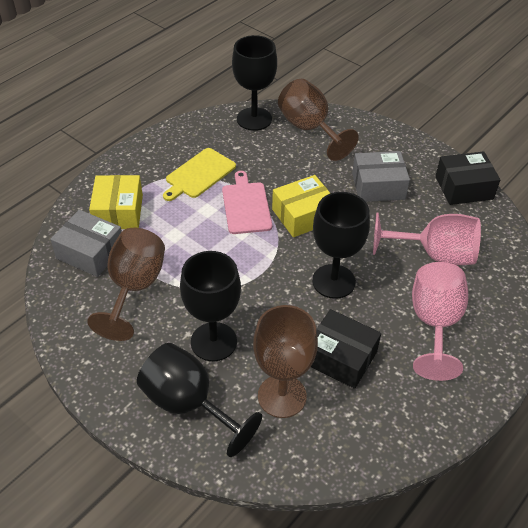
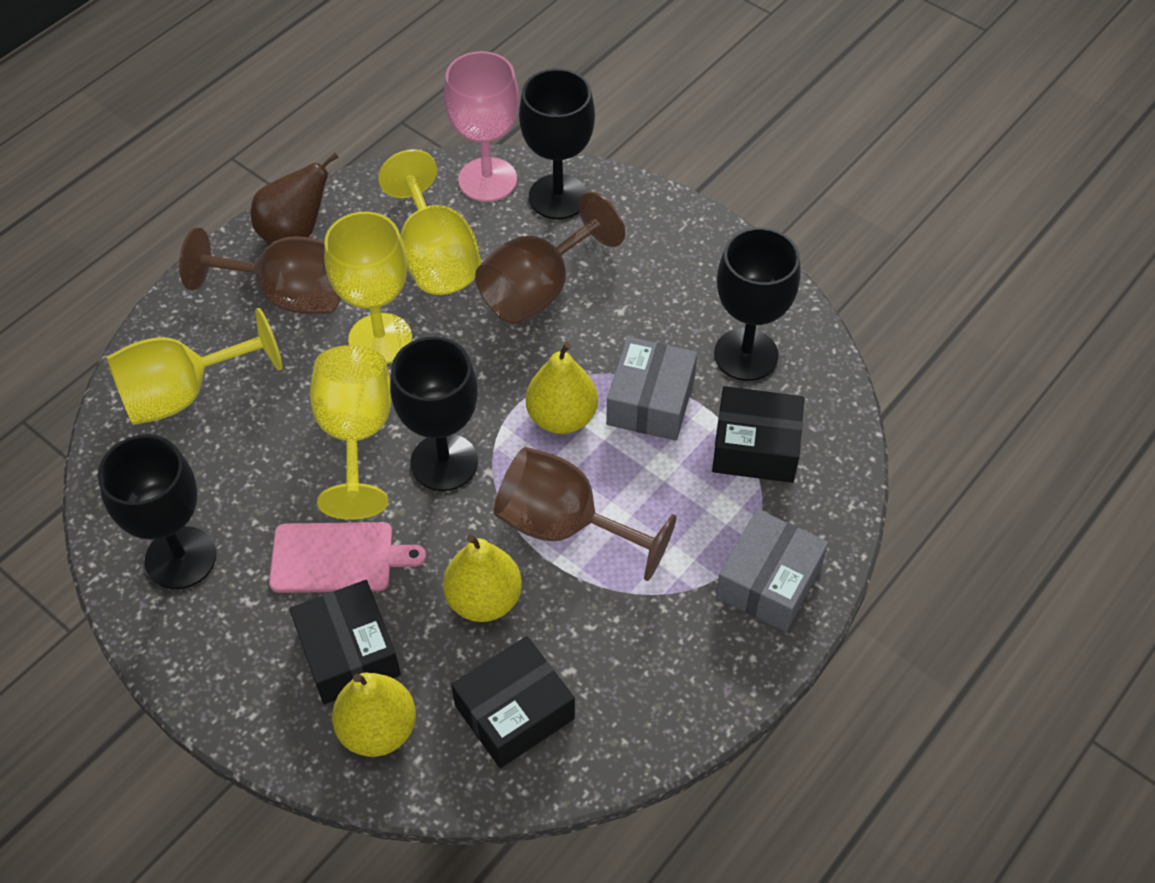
black box: [311,309,381,389] [435,151,500,205] = 2 -> [289,580,401,704] [451,636,575,768] [712,386,805,483] = 3
brown pear: none = 0 -> [251,153,339,244] = 1
pink goblet: [373,212,481,265] [412,262,468,381] = 2 -> [444,51,519,202] = 1
yellow box: [89,175,143,229] [272,175,330,237] = 2 -> none = 0
yellow cutting board: [163,148,236,201] = 1 -> none = 0
yellow goblet: none = 0 -> [106,308,282,425] [310,345,392,520] [324,212,412,364] [378,149,481,295] = 4
yellow pear: none = 0 -> [332,673,416,757] [443,534,522,622] [526,342,598,434] = 3

